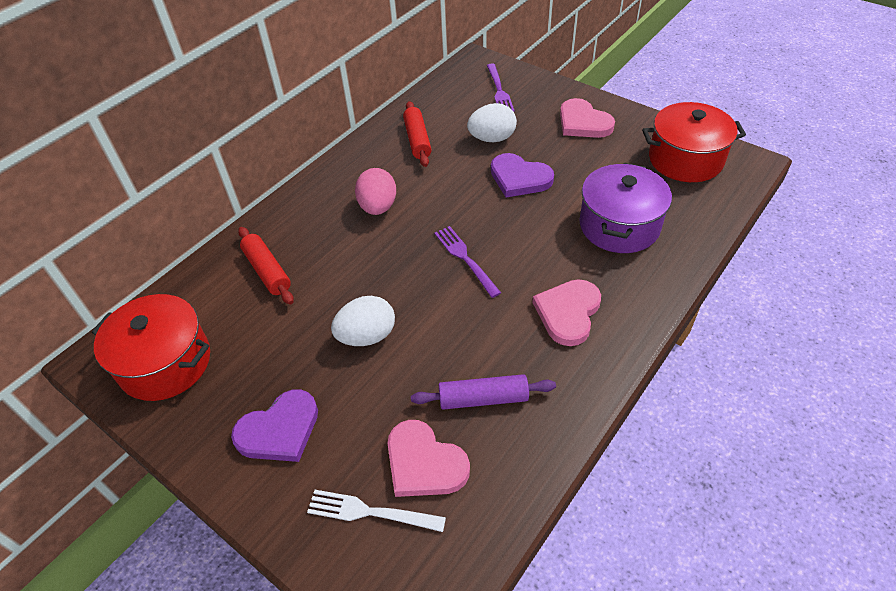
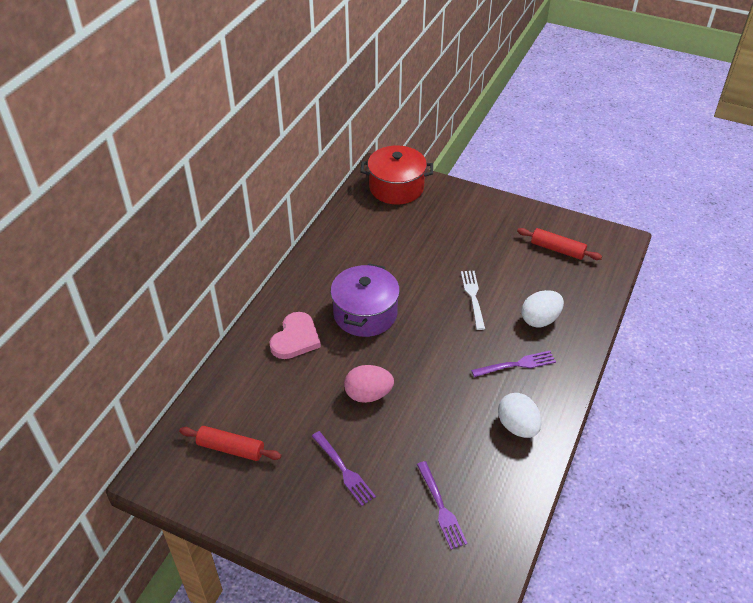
pink heart: [388,420,470,497] [532,279,601,346] [560,98,615,138] = 3 -> [269,312,321,359] = 1
purple fork: [434,226,501,298] [487,63,515,112] = 2 -> [312,431,376,506] [417,461,468,550] [471,351,556,377] = 3
purple heart: [231,389,318,462] [491,153,554,197] = 2 -> none = 0
purple rolling pin: [411,374,556,410] = 1 -> none = 0
red pot: [92,294,210,401] [642,102,746,182] = 2 -> [361,145,433,205] = 1

